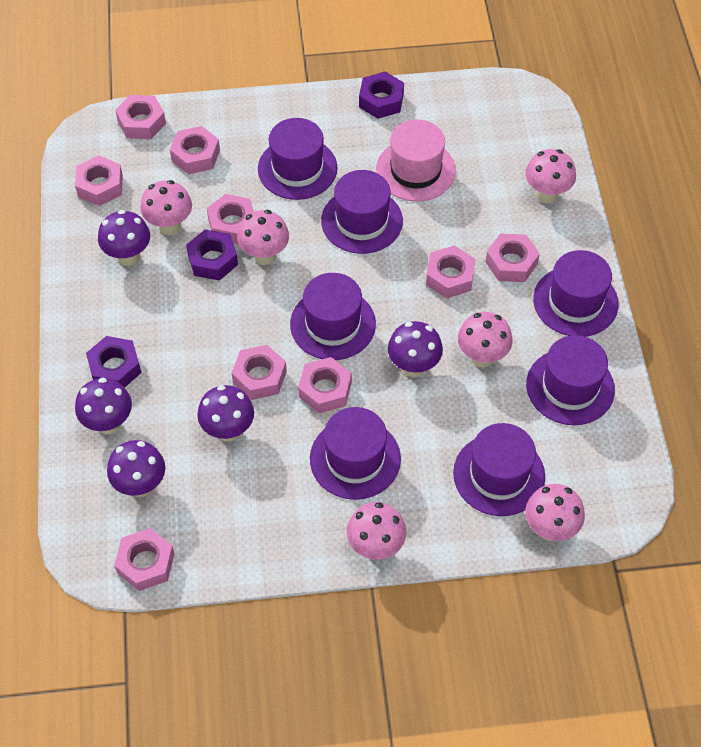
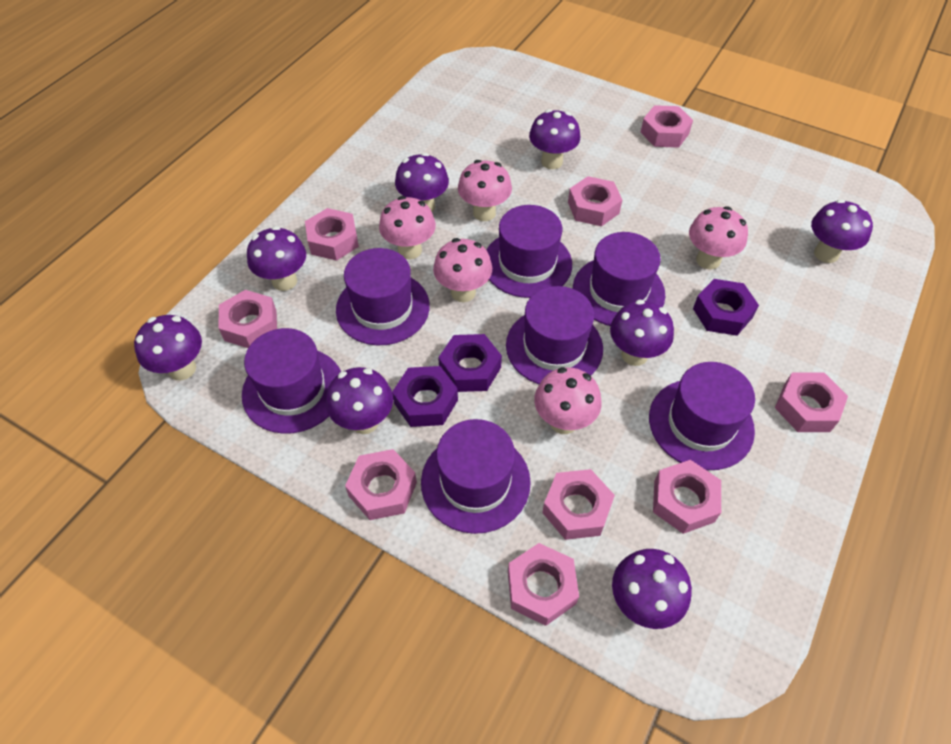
pink hat: [376,119,456,202] = 1 -> none = 0
pink mushroom: [140,180,192,235] [237,210,289,265] [347,502,406,560] [458,312,513,367] [525,149,576,204] [526,484,585,541] = 6 -> [379,196,436,259] [433,238,492,302] [458,160,512,221] [534,367,602,434] [689,206,748,270] = 5
purple mushroom: [75,378,132,434] [98,210,150,266] [107,440,165,497] [197,385,254,442] [388,321,443,377] = 5 -> [134,315,202,380] [247,226,306,291] [326,367,393,434] [395,153,449,212] [529,109,580,169] [610,300,674,366] [612,549,692,629] [811,199,873,263] = 8

